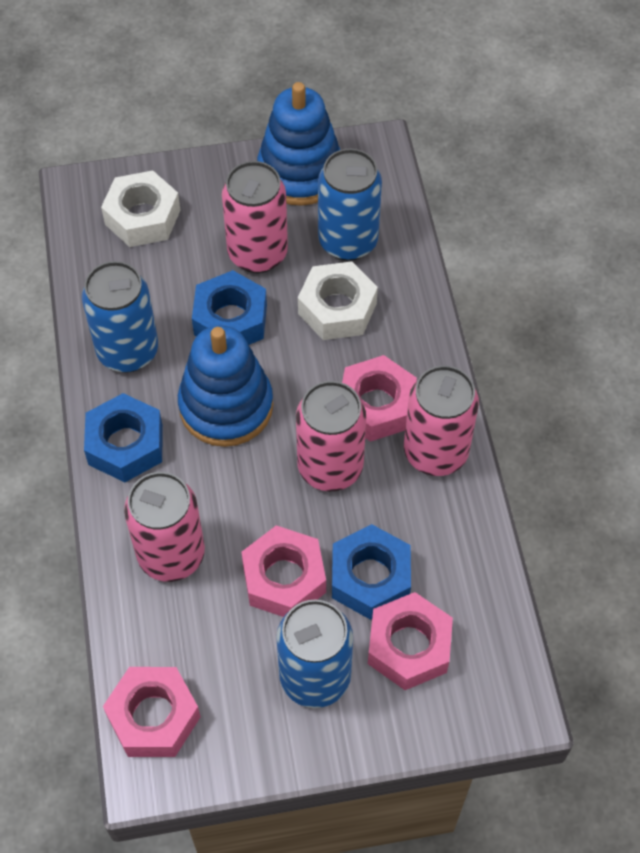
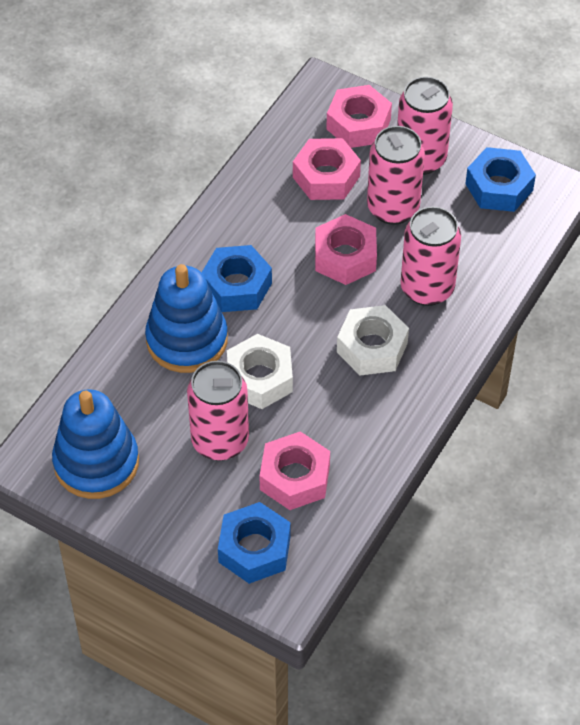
blue can: [82,261,158,372] [276,599,353,708] [318,149,382,261] = 3 -> none = 0

